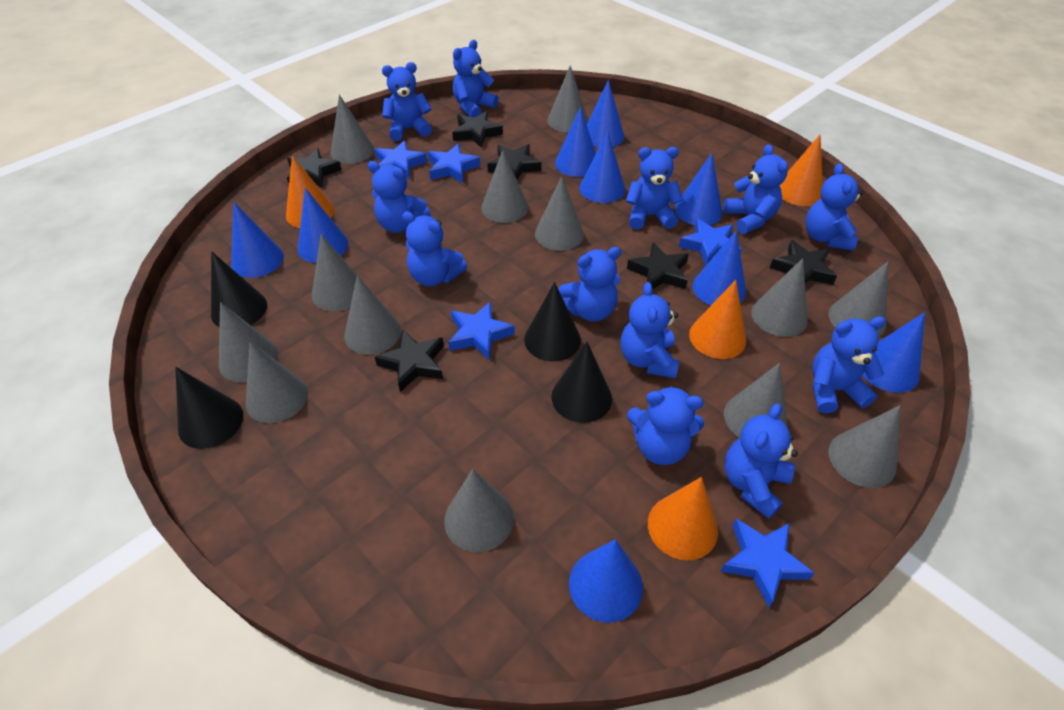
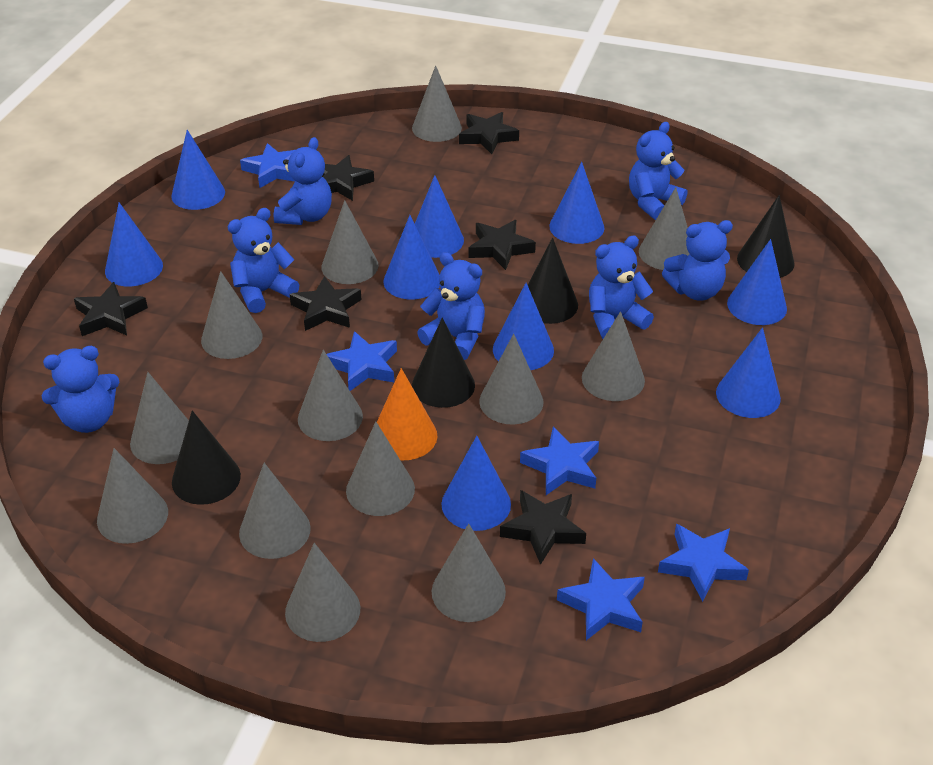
blue teddy bear: [368,161,431,233] [382,62,432,141] [402,211,467,286] [453,40,499,118] [559,247,621,322] [621,282,679,378] [626,147,683,230] [627,385,704,465] [723,144,788,234] [724,403,798,519] [805,163,863,251] [812,316,886,413] = 12 -> [42,346,119,433] [228,208,299,313] [274,137,332,225] [417,252,485,360] [589,235,654,339] [629,122,688,220] [662,220,733,301] = 7
orange cone: [286,155,334,228] [648,477,718,560] [689,280,746,359] [779,134,823,206] = 4 -> [377,368,437,461] = 1

